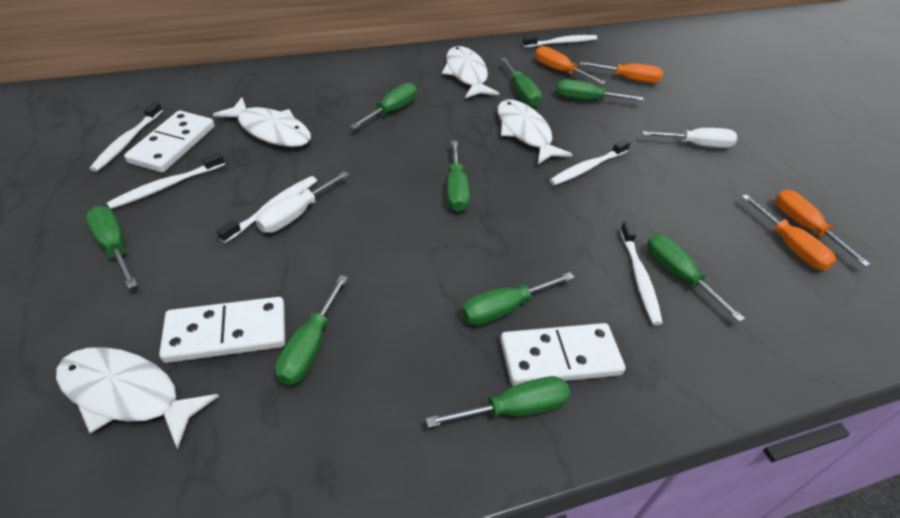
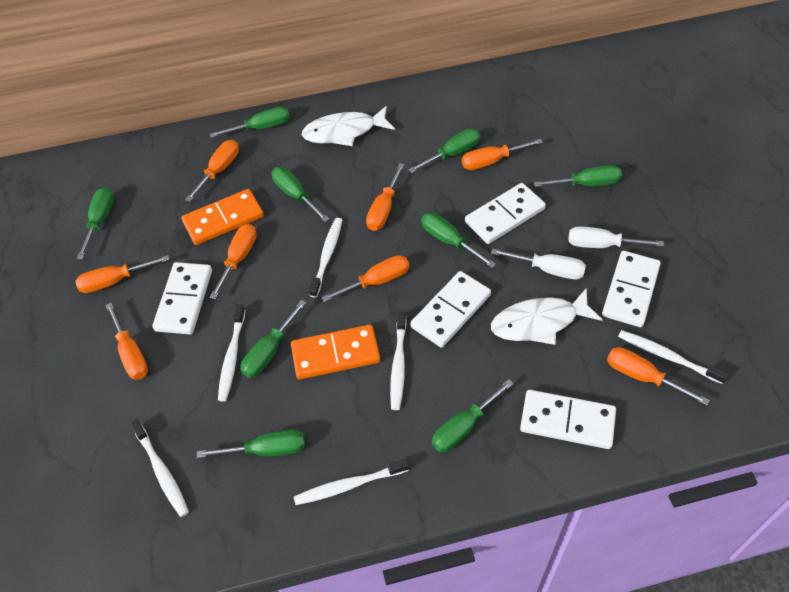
orange domino: none = 0 -> [181,189,264,245] [291,325,380,379] = 2
orange screwdriver: [535,46,606,84] [580,62,663,83] [741,194,836,271] [775,190,870,267] = 4 -> [75,255,170,293] [105,303,148,380] [185,140,239,202] [209,224,257,299] [321,255,410,302] [366,163,405,231] [462,139,543,170] [607,347,709,406] = 8
white domino: [124,110,214,173] [159,297,285,363] [500,323,625,386] = 3 -> [152,262,212,335] [411,271,491,348] [465,183,546,244] [520,390,616,449] [602,251,661,327] = 5
white fish: [56,347,219,449] [213,97,311,147] [442,46,499,98] [498,99,573,164] = 4 -> [302,106,395,146] [491,288,603,345] = 2

